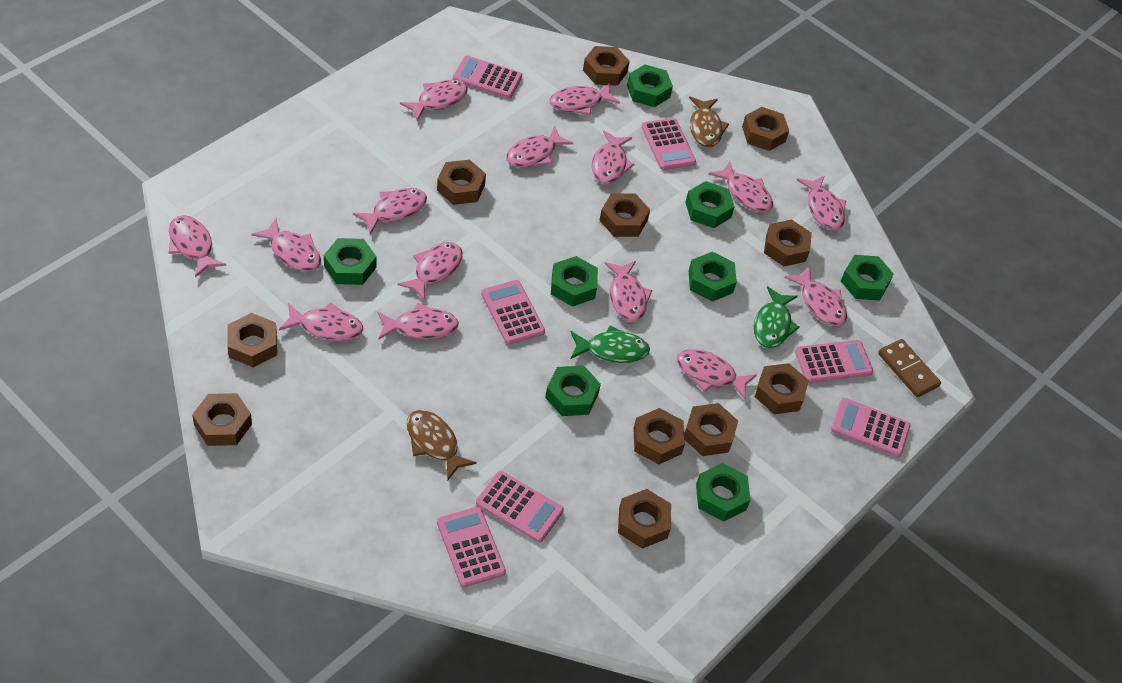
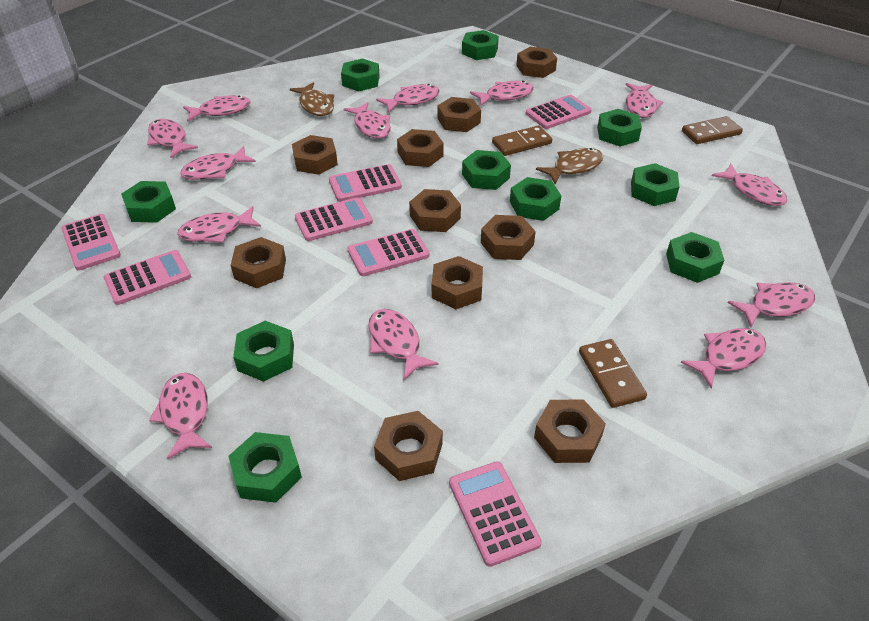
brown domino: [878,339,941,397] = 1 -> [492,125,552,156] [579,339,647,408] [682,116,743,144] = 3
brown nut: [192,393,252,446] [227,313,277,367] [437,160,486,205] [583,46,630,86] [599,193,650,237] [618,489,671,549] [633,408,685,464] [684,403,738,456] [742,107,789,151] [755,363,809,414] [764,219,812,266] = 11 -> [231,237,286,288] [292,135,338,175] [374,411,443,481] [397,129,444,167] [409,189,461,232] [432,256,483,309] [437,97,481,132] [481,215,536,260] [516,47,557,78] [534,399,606,463] = 10
green fish: [571,325,650,363] [754,286,800,348] = 2 -> none = 0
green nut: [324,238,377,285] [545,365,601,416] [551,256,598,307] [627,65,673,107] [685,181,735,228] [689,252,737,302] [696,463,750,522] [841,255,894,300] = 8 -> [121,181,176,223] [228,432,302,503] [233,321,294,382] [341,58,380,92] [462,30,499,60] [462,150,511,190] [510,177,561,221] [597,109,642,146] [631,163,680,206] [666,232,724,283] = 10
pink fish: [169,215,226,277] [251,218,321,272] [279,302,363,341] [353,188,427,235] [377,303,459,340] [398,242,463,300] [400,80,468,122] [506,125,574,168] [549,83,620,116] [591,131,635,184] [604,261,652,322] [676,349,757,400] [709,161,773,212] [785,267,847,326] [797,175,846,230] = 15 -> [147,119,198,158] [149,373,212,460] [177,206,261,243] [180,146,256,180] [183,95,251,122] [343,102,391,139] [368,309,439,380] [376,84,440,112] [470,81,534,106] [626,83,663,118] [681,328,766,389] [712,164,787,206] [728,282,815,327] = 13

